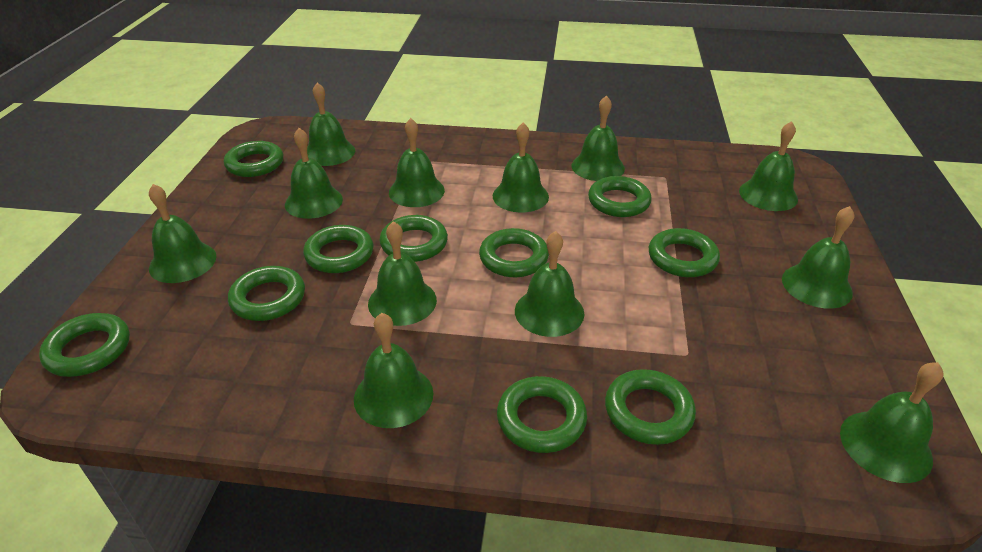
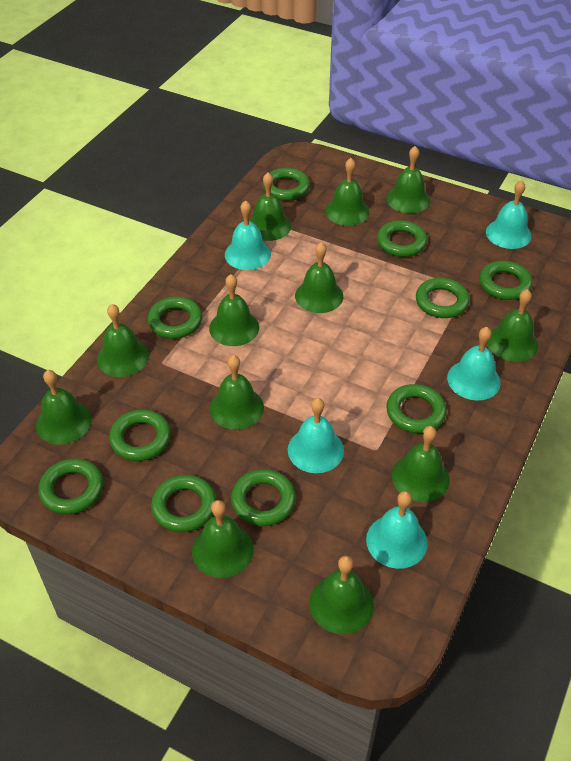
turquoise bell: none = 0 -> [225,200,271,270] [288,398,344,473] [366,491,428,569] [447,327,501,401] [486,180,532,249] = 5

